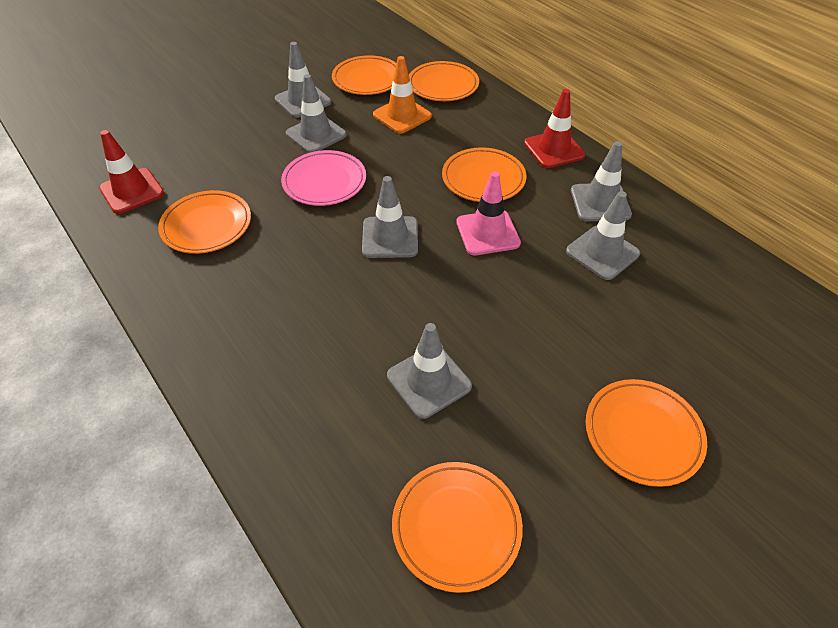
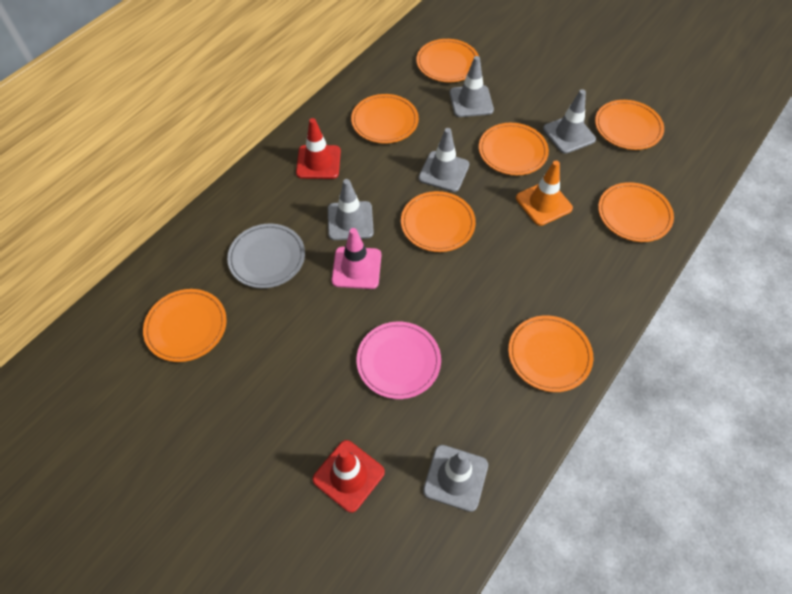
grey plate: none = 0 -> [227,224,305,288] = 1
grey traffic cone: [275,42,331,118] [286,74,347,153] [362,176,418,258] [387,323,472,419] [566,191,640,280] [571,141,632,221] = 6 -> [328,179,374,240] [418,128,470,192] [423,445,488,512] [449,56,494,117] [543,89,596,154] = 5
orange plate: [158,190,251,254] [332,55,396,95] [392,462,523,593] [409,61,479,101] [442,147,526,202] [586,379,707,487] = 6 -> [143,289,227,362] [351,94,419,144] [401,191,476,252] [416,39,479,82] [479,123,549,175] [508,315,593,392] [595,100,664,150] [598,182,674,242] = 8

